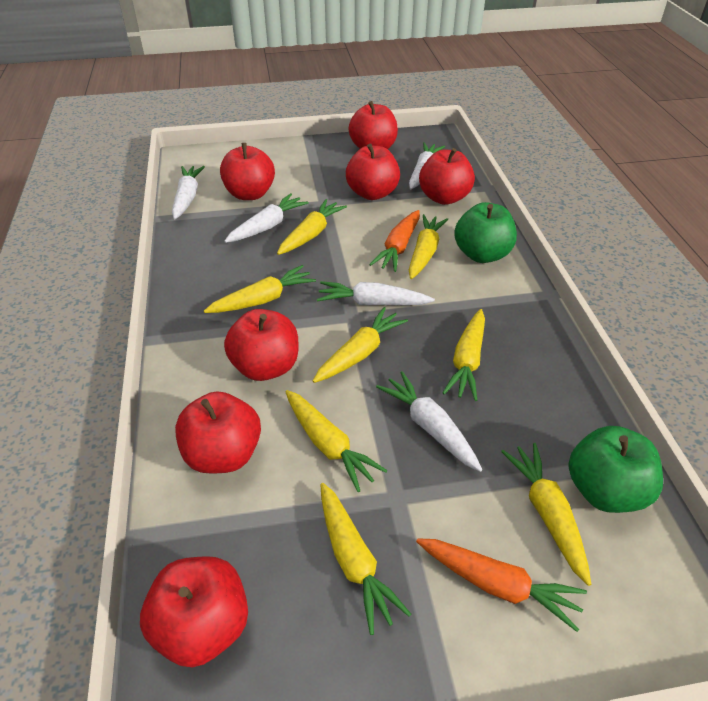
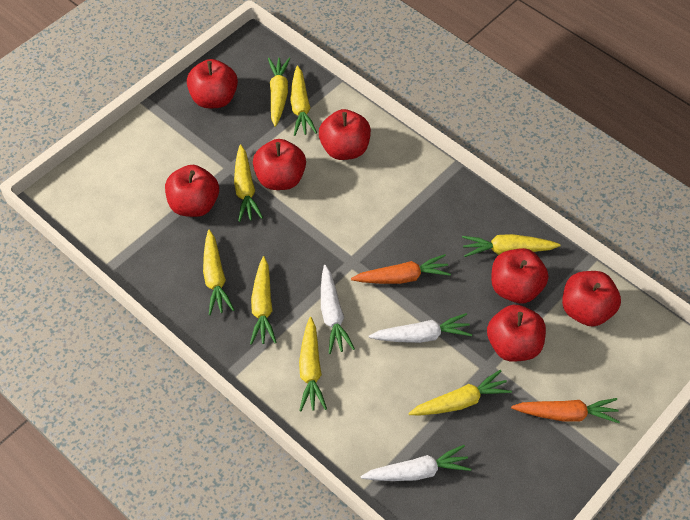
green apple: [454,202,517,263] [569,426,663,513] = 2 -> none = 0
white carrot: [172,166,205,220] [224,193,308,243] [317,281,435,305] [376,371,482,472] [409,142,445,189] = 5 -> [321,265,355,354] [361,445,471,481] [369,313,472,343] = 3

